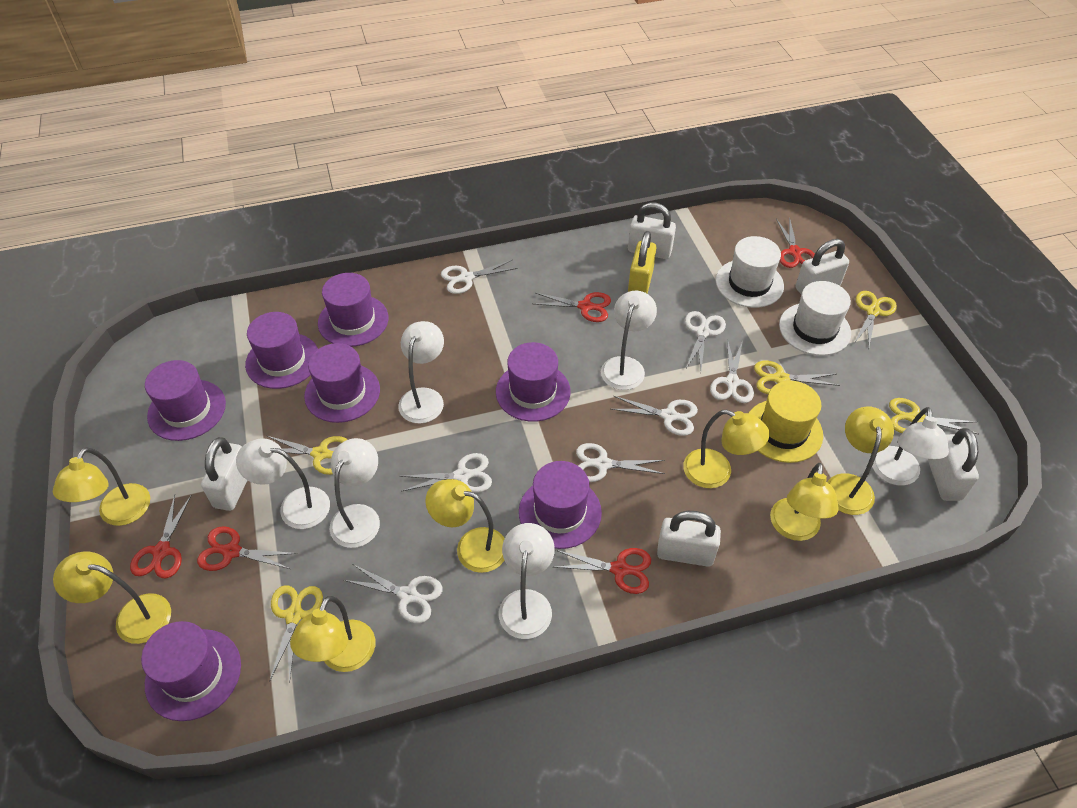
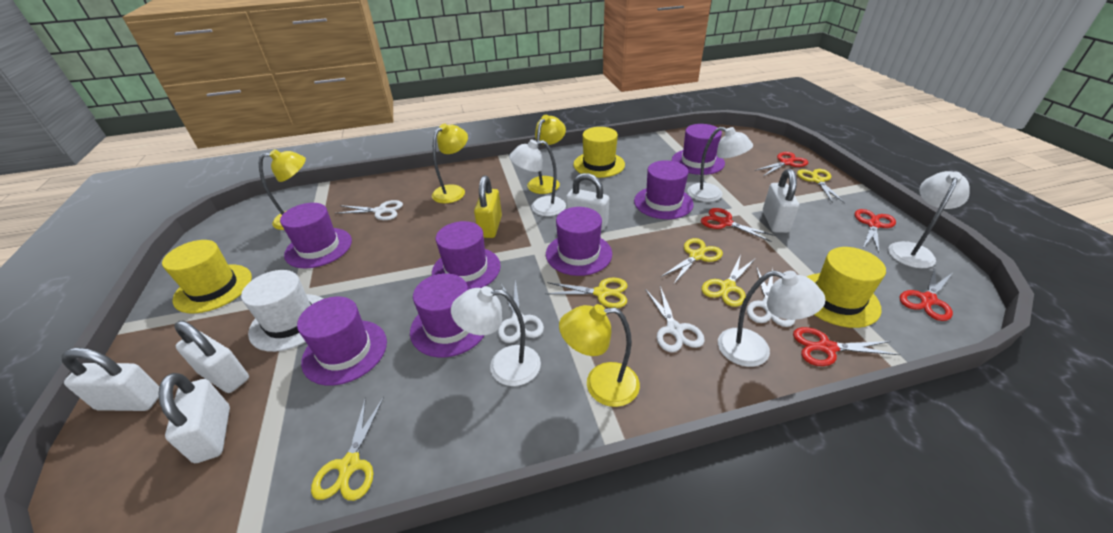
white hat: [716,236,784,308] [779,281,851,356] = 2 -> [241,270,323,352] = 1
white lamp: [236,438,330,529] [330,438,380,548] [398,321,444,424] [499,523,555,639] [601,291,657,390] [872,407,949,486] = 6 -> [451,286,541,386] [509,140,566,216] [687,127,753,202] [718,270,826,367] [888,171,970,268] = 5
white scissors: [344,564,442,623] [400,453,492,493] [441,260,518,294] [576,443,665,482] [611,396,698,436] [685,311,726,370] [710,339,754,403] = 7 -> [335,200,403,220] [498,279,544,343] [645,286,705,352] [747,266,795,327] = 4
yellow hat: [749,381,823,463] = 1 -> [162,240,252,314] [573,127,625,178] [807,247,886,328] = 3
yellow lamp: [53,447,150,526] [53,551,171,644] [290,596,375,672] [425,479,505,573] [683,410,770,488] [770,463,839,541] [827,407,894,515] = 7 -> [259,149,306,230] [432,124,468,203] [527,115,566,194] [559,304,640,407] = 4

